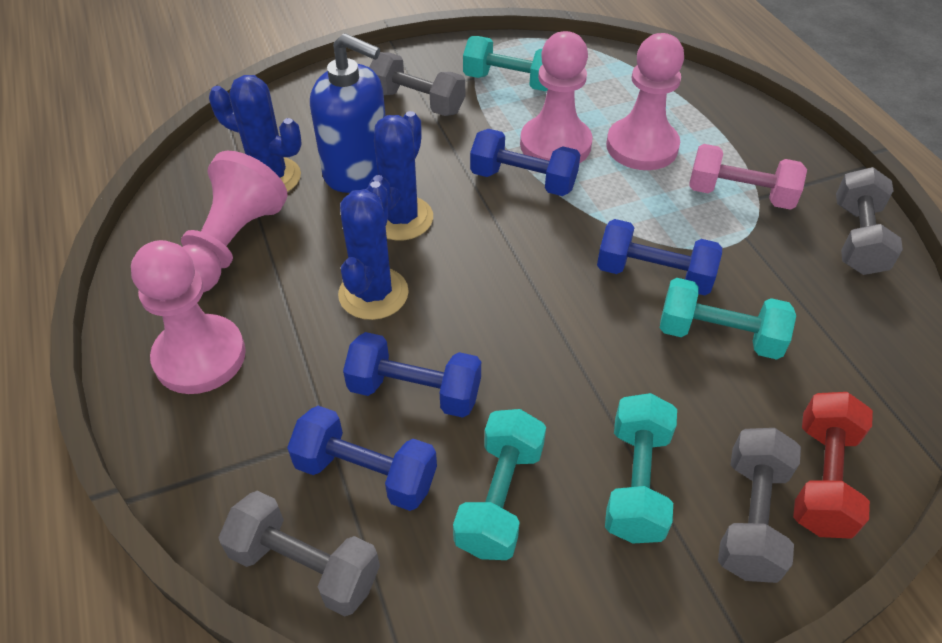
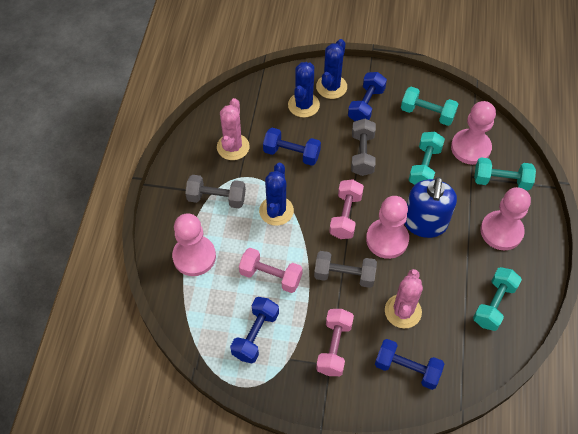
grey dumbbell: [218,491,380,616] [369,52,465,116] [718,428,801,583] [836,167,903,275] = 4 -> [185,175,246,208] [314,251,377,288] [351,119,376,176] = 3
pink cactus: none = 0 -> [217,98,250,160] [385,269,423,328] = 2
pink dumbbell: [689,144,807,210] = 1 -> [239,248,303,293] [316,309,354,376] [329,179,364,239] = 3
red dumbbell: [793,392,873,539] = 1 -> none = 0

